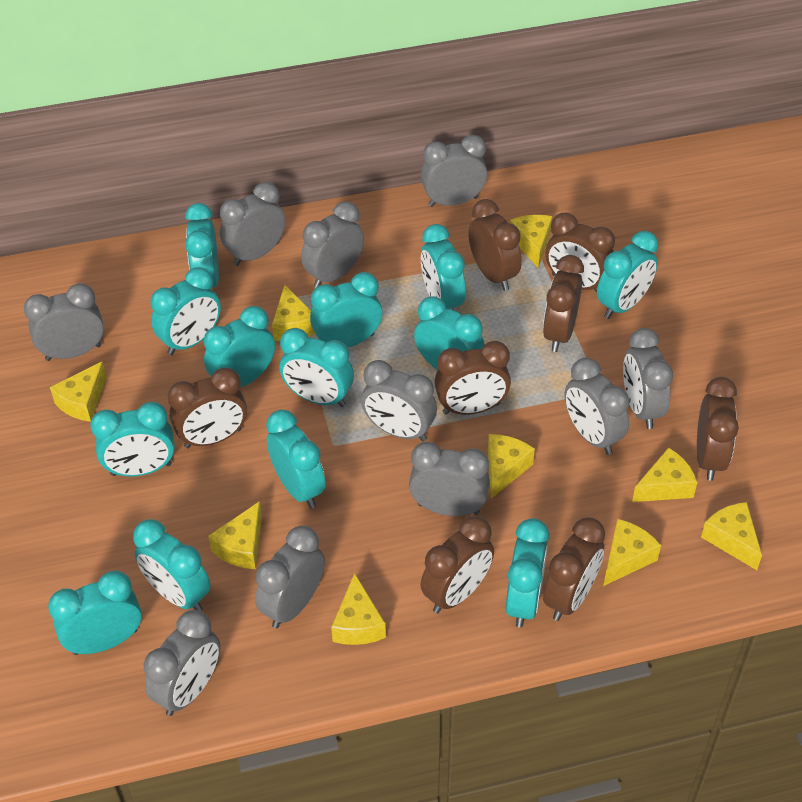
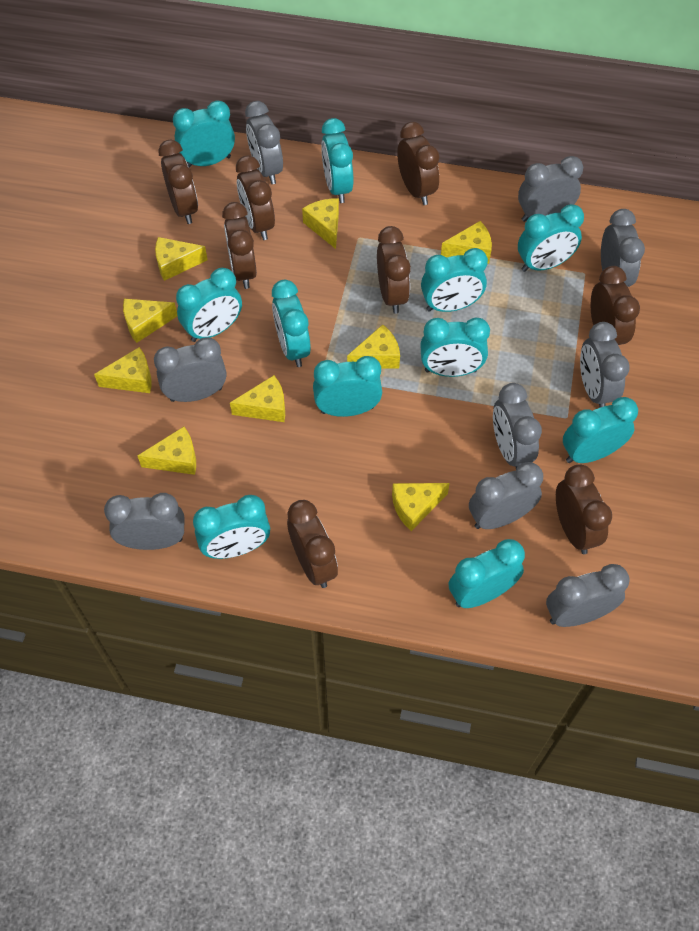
grey clock: [24,283,104,361] [144,610,220,716] [220,182,285,266] [255,526,325,628] [301,201,364,288] [361,360,437,441] [409,442,490,516] [421,135,487,207] [565,358,629,455] [623,328,673,429] = 10 -> [104,493,184,550] [154,337,226,402] [245,101,283,184] [469,462,543,529] [493,383,542,468] [518,156,583,222] [546,564,629,627] [580,322,630,408] [601,209,645,287] = 9
turquoise clock: [48,570,142,655] [90,402,175,476] [133,519,211,611] [150,267,221,355] [185,203,219,288] [204,306,275,387] [266,409,326,509] [279,328,354,407] [310,272,382,348] [414,296,485,370] [421,224,466,310] [506,518,549,628] [597,231,658,319] = 13 -> [173,100,235,168] [176,268,242,342] [193,495,270,559] [272,280,311,367] [313,356,382,417] [321,118,353,203] [420,318,490,377] [421,248,488,312] [449,539,525,608] [518,204,584,272] [563,397,638,463] = 11

